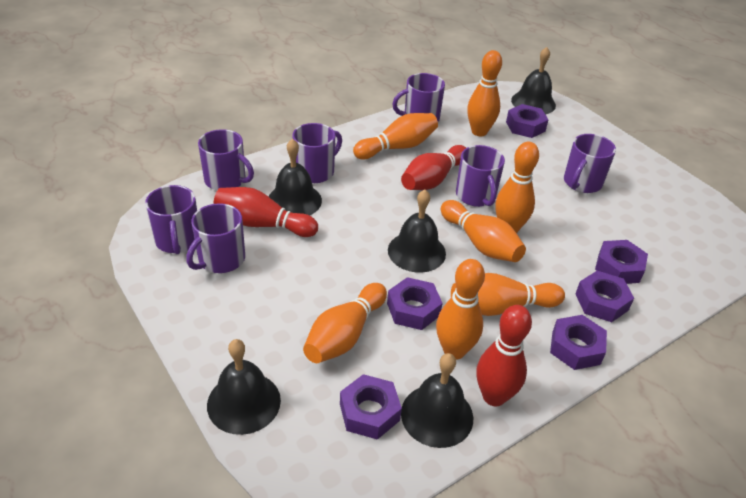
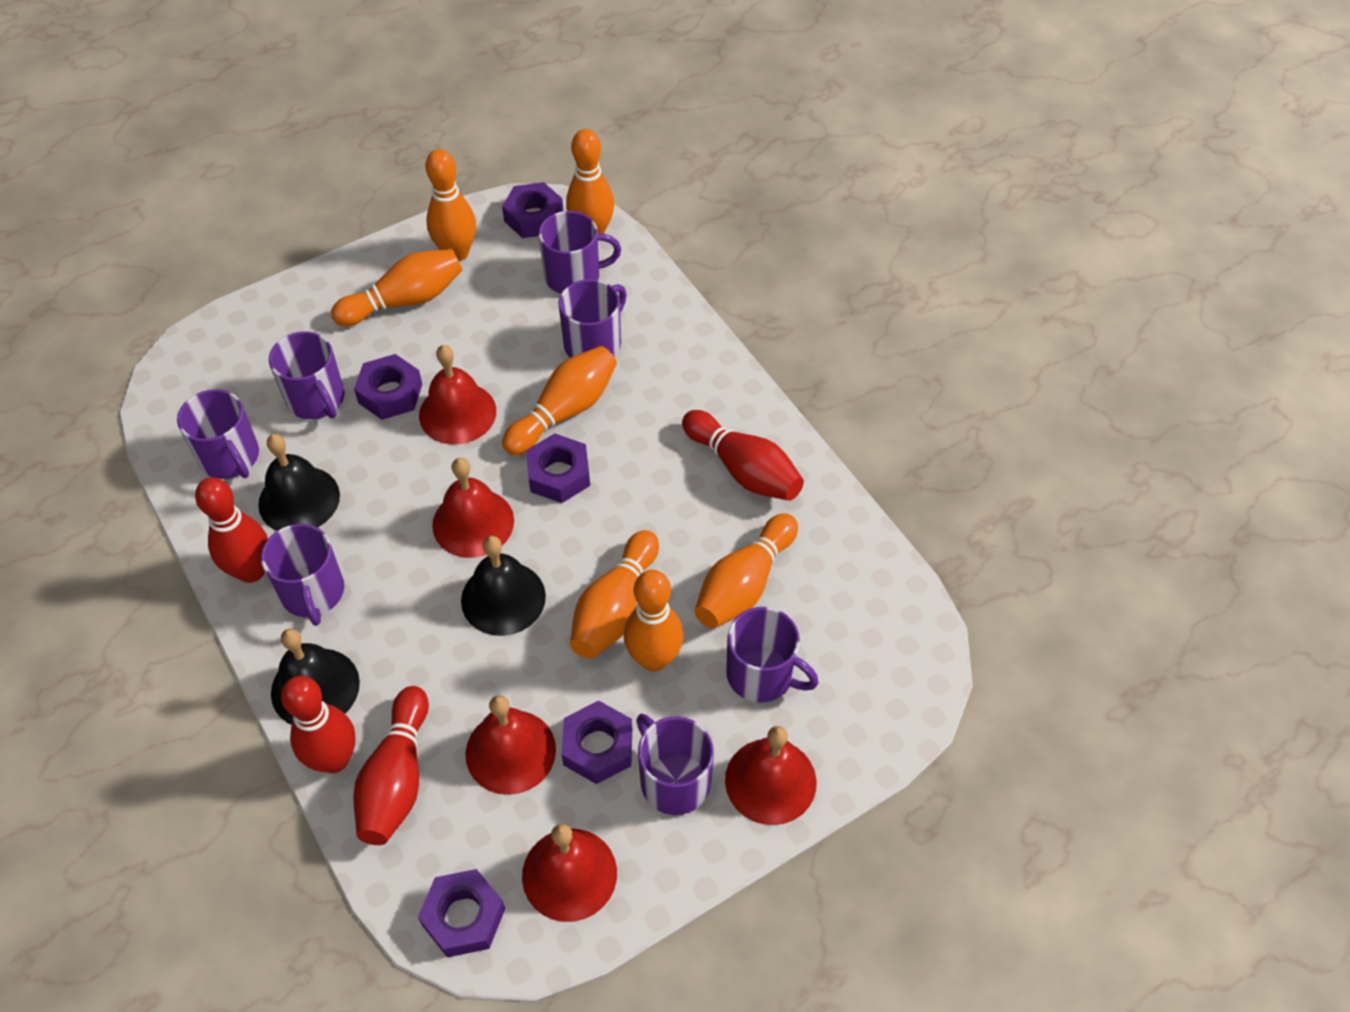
black bell: [207,339,281,435] [268,139,322,215] [388,190,446,273] [401,353,473,448] [511,47,556,115] = 5 -> [258,434,340,531] [271,628,360,725] [461,536,546,636] = 3
purple nut: [340,374,402,440] [387,277,442,330] [506,104,549,138] [550,315,607,370] [575,271,634,322] [595,240,648,284] = 6 -> [354,354,422,420] [418,869,505,958] [502,182,564,238] [526,433,590,503] [562,701,632,784] = 5
red bell: none = 0 -> [419,345,496,445] [432,458,514,558] [465,695,556,795] [522,824,617,922] [725,726,817,825] = 5
red bowling pin: [214,187,318,237] [401,145,466,190] [476,305,532,406] = 3 -> [195,477,268,583] [281,676,356,773] [353,686,429,845] [682,410,804,501] = 4

